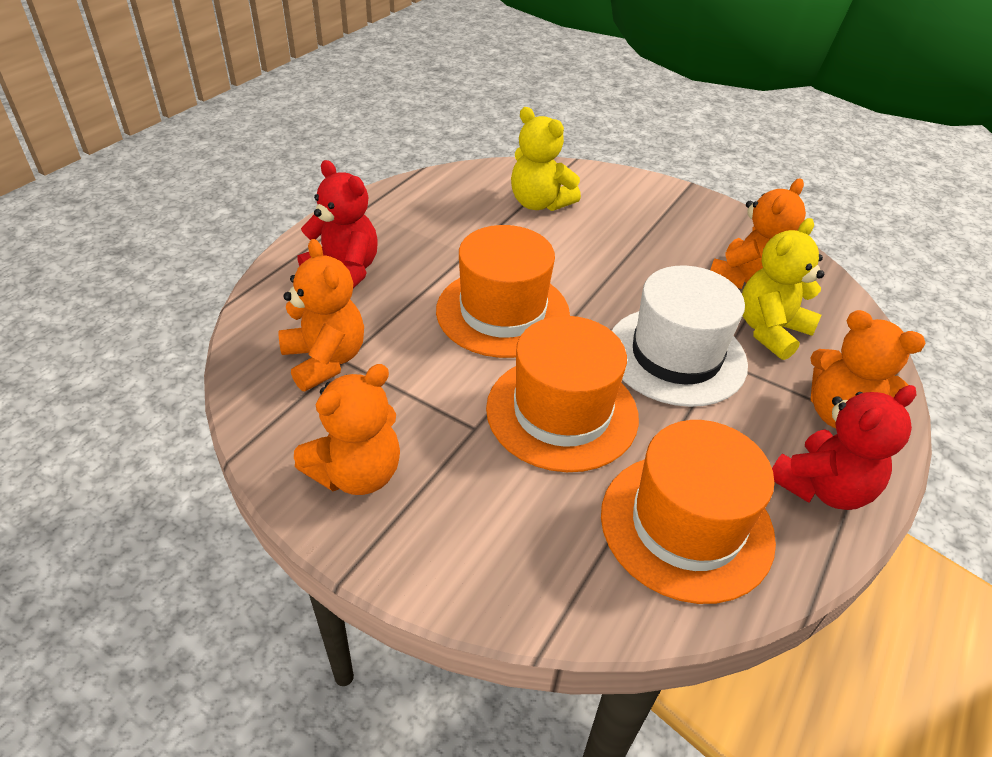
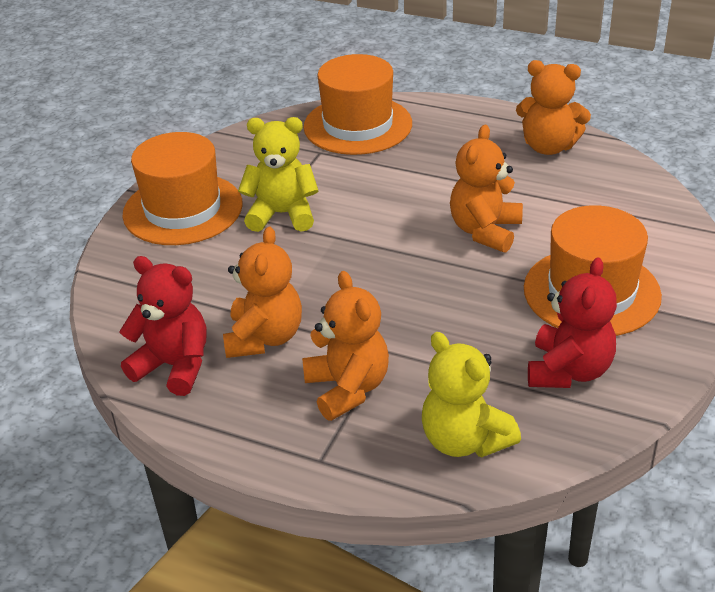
white hat: [612,265,748,407] = 1 -> none = 0

